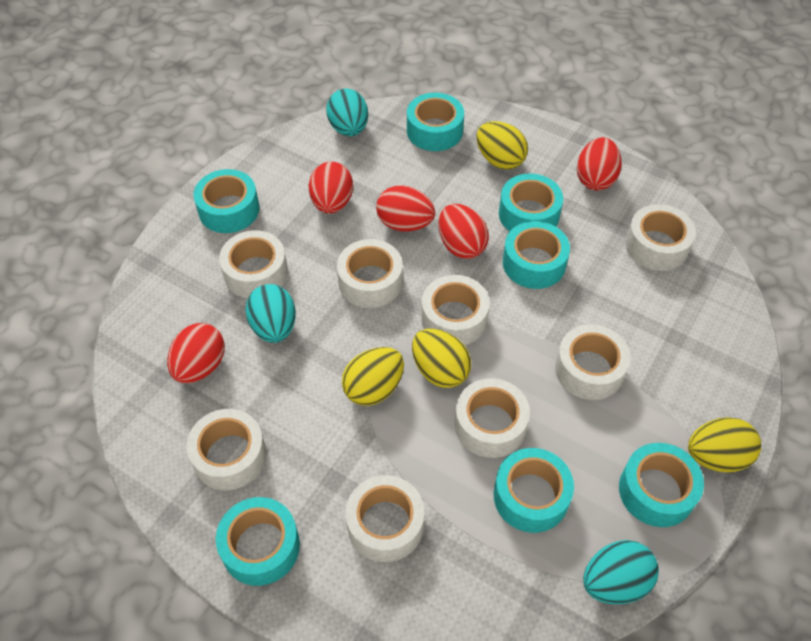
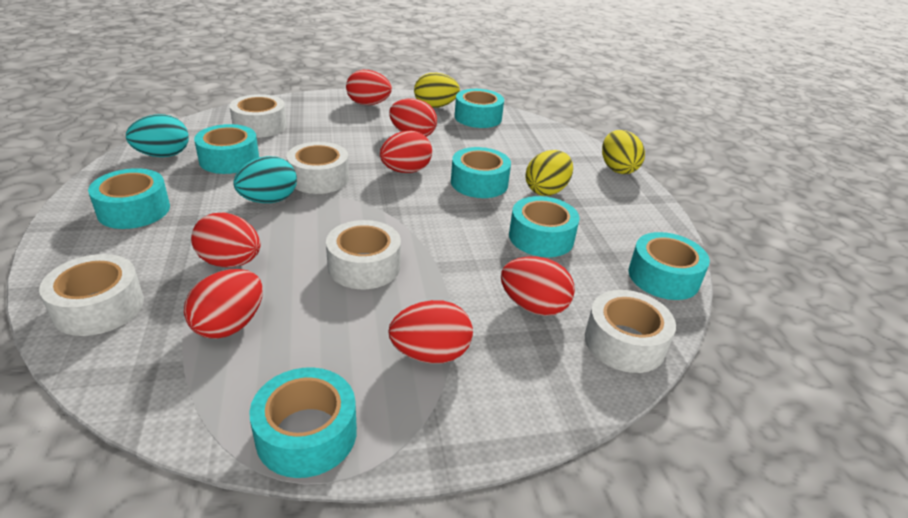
red egg: [167,323,225,383] [309,162,353,214] [376,185,435,231] [438,204,489,259] [577,137,622,191] = 5 -> [184,269,263,339] [191,212,260,268] [346,70,392,105] [380,131,432,173] [388,300,473,364] [389,98,437,137] [501,256,575,316] = 7
turquoise egg: [245,284,296,343] [326,88,368,136] [583,540,659,604] = 3 -> [126,114,189,157] [233,156,297,203] = 2
white tape: [186,409,267,490] [219,230,288,298] [337,239,403,308] [346,475,425,562] [421,275,490,345] [455,378,530,458] [555,325,631,400] [625,204,696,271] = 8 -> [39,254,144,336] [230,94,287,138] [286,142,349,194] [326,220,401,289] [585,290,676,373] = 5
yellow egg: [342,347,404,406] [412,329,471,388] [476,121,528,170] [688,417,761,473] = 4 -> [414,73,460,108] [525,150,573,196] [602,130,645,174] = 3

